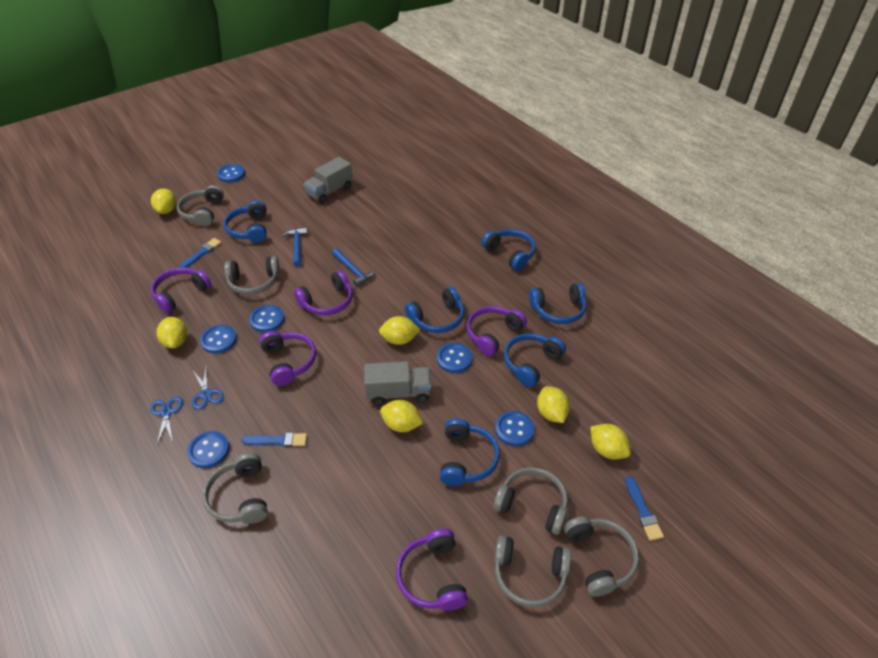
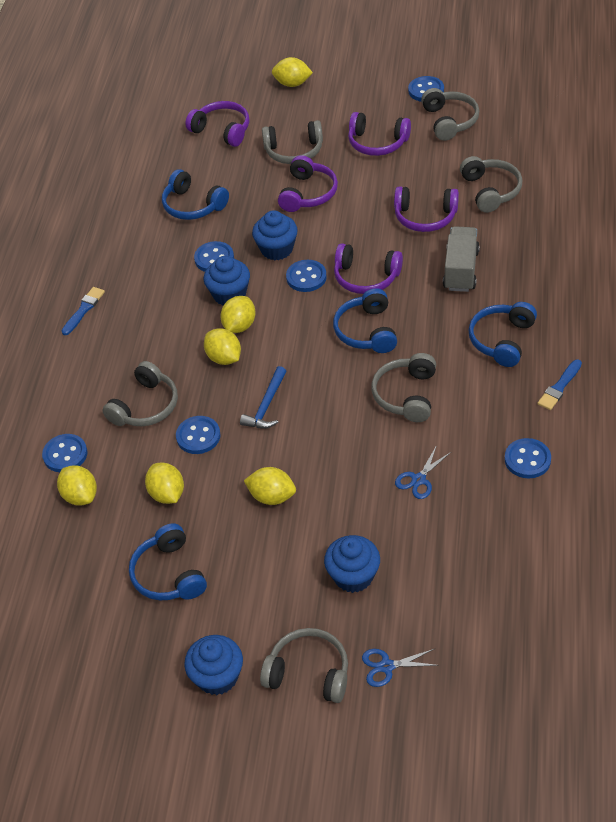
blue brush: [179,238,221,268] [242,433,307,447] [625,476,664,541] = 3 -> [62,287,105,335] [537,359,582,410] = 2
blue cupcake: none = 0 -> [184,635,243,695] [204,256,250,305] [252,210,298,260] [324,535,380,593] = 4
blue hammer: [282,227,308,267] [332,249,374,287] = 2 -> [240,366,287,429] = 1
blue headphones: [224,200,267,243] [405,287,464,333] [440,418,500,486] [481,229,536,271] [504,333,566,387] [529,283,587,324] = 6 -> [129,523,207,600] [162,169,229,220] [333,288,397,353] [468,302,537,367] = 4
grey truck: [304,157,353,203] [364,361,431,405] = 2 -> [443,226,480,292] = 1

